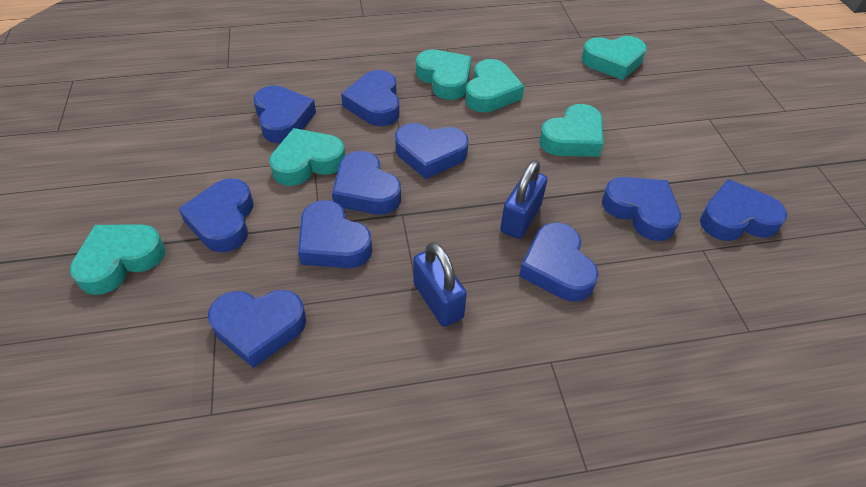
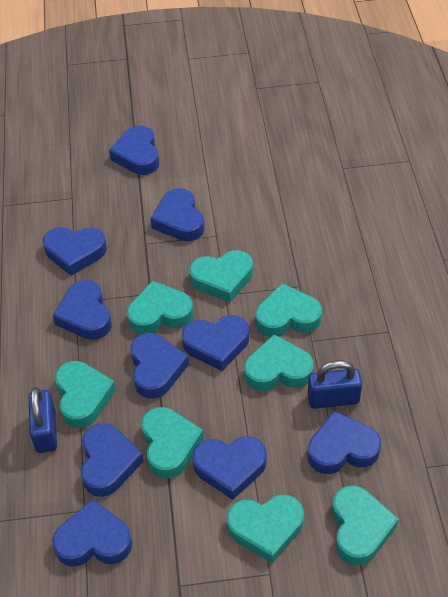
turquoise heart: [70,225,166,295] [269,128,345,186] [416,50,471,100] [465,59,524,112] [539,104,603,157] [581,36,647,80] = 6 -> [55,361,116,428] [127,281,193,334] [141,407,204,479] [189,250,253,302] [227,495,304,563] [244,334,314,391] [256,283,322,337] [332,485,399,565] = 8

